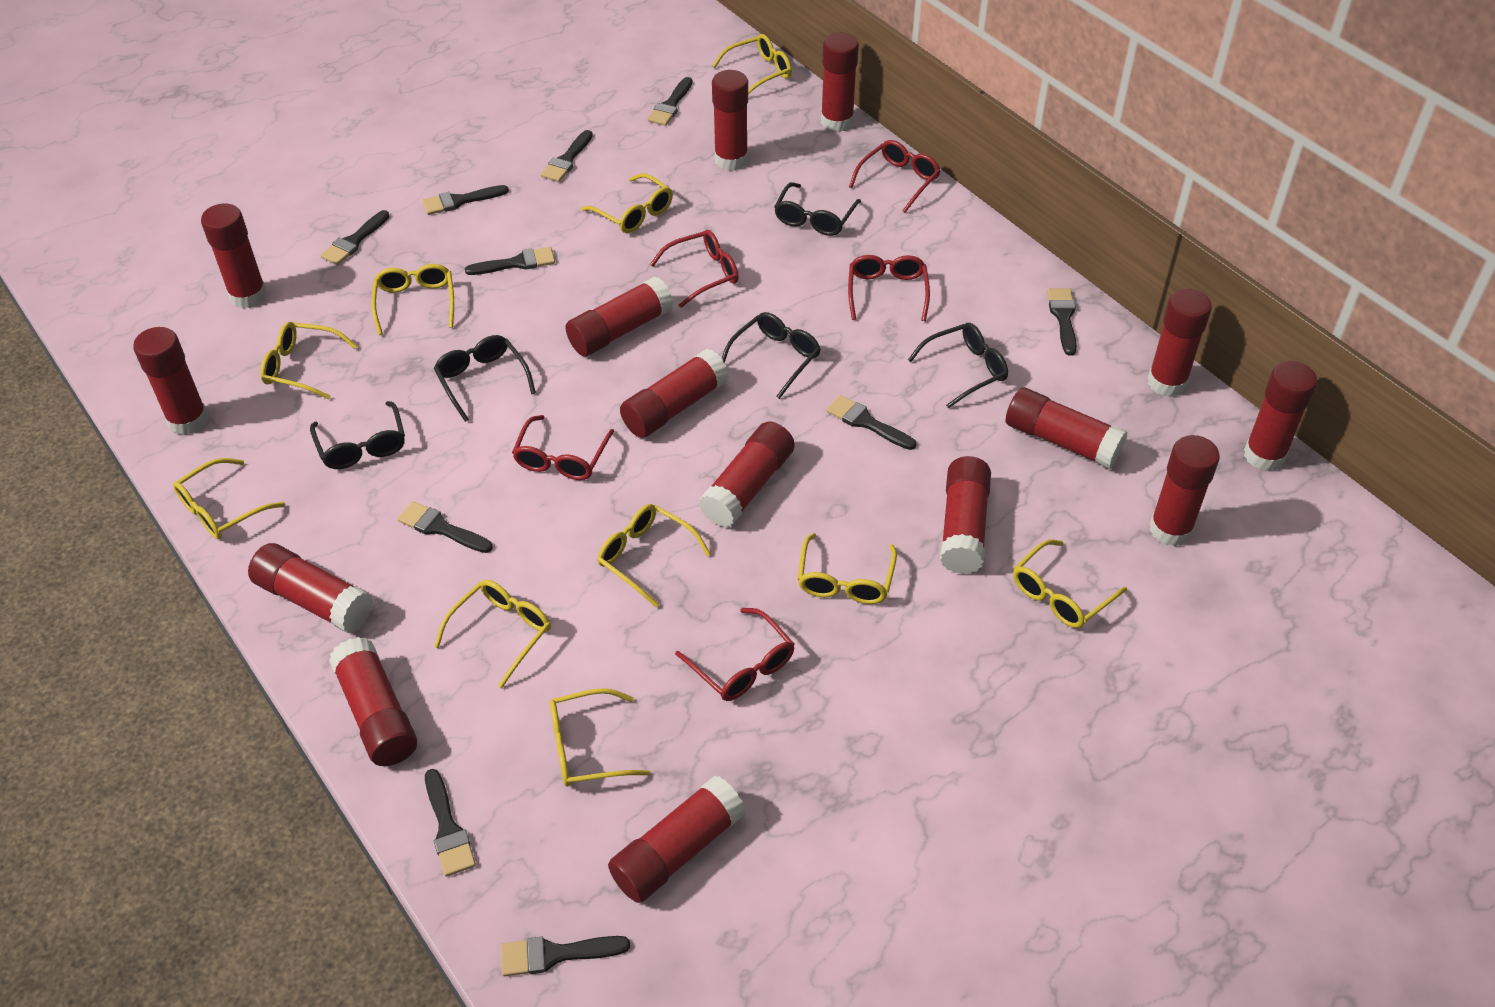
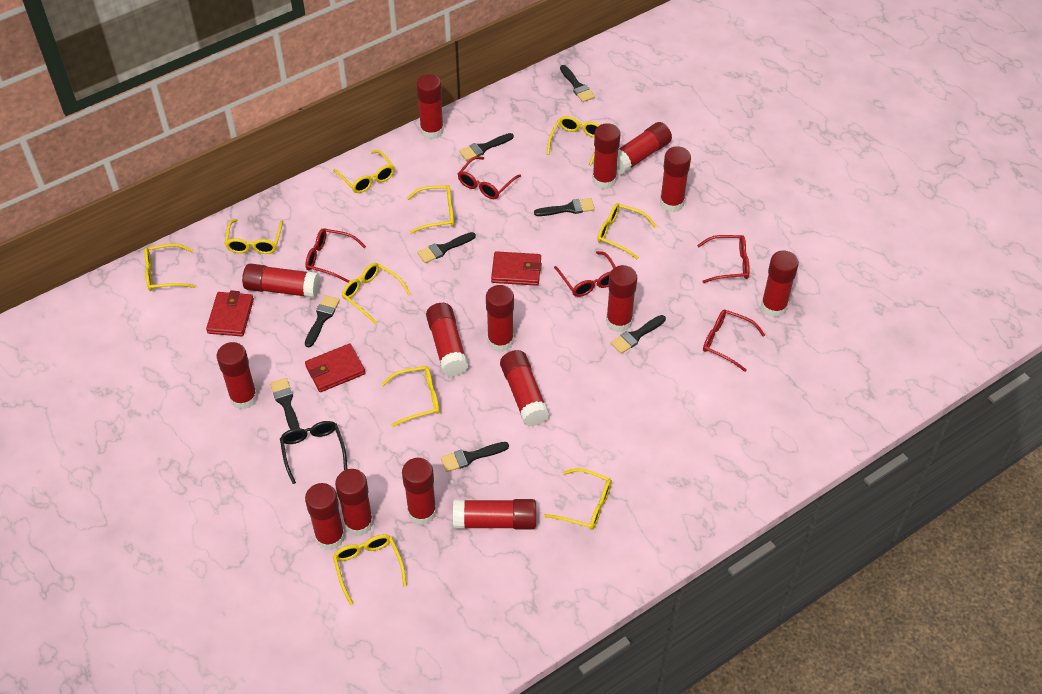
black brush: [320,210,390,265] [397,501,493,553] [422,185,509,215] [425,769,476,877] [465,247,555,275] [501,936,630,976] [541,130,593,182] [647,77,692,126] [826,395,916,450] [1047,288,1077,356] = 10 -> [270,378,300,430] [305,295,340,348] [418,232,476,263] [441,442,509,472] [459,133,514,161] [534,198,595,216] [560,65,595,102] [611,315,666,354] = 8
black glasses: [310,401,405,469] [434,335,536,422] [722,312,821,399] [774,182,861,236] [908,323,1008,408] = 5 -> [280,421,347,484] = 1
red wallet: none = 0 -> [206,290,254,336] [305,344,365,392] [491,251,542,286] = 3

